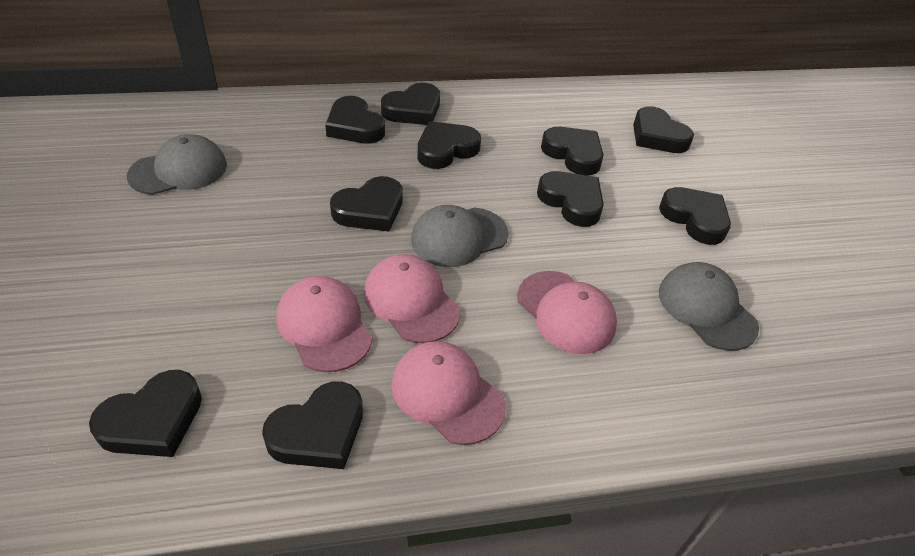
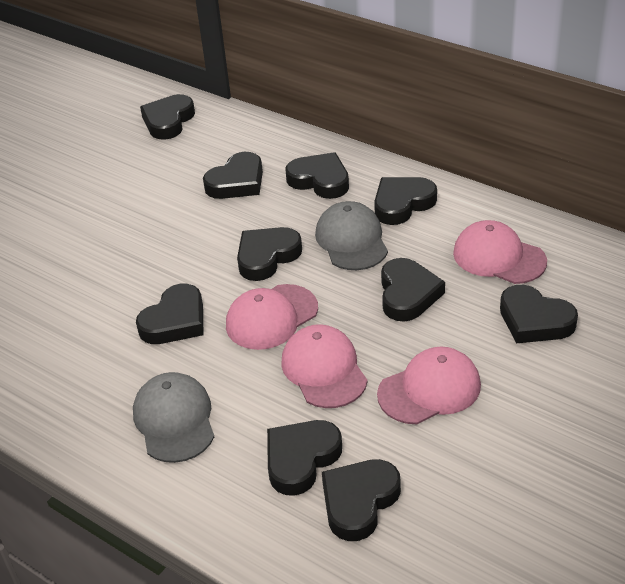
grey cap: [127,134,227,195] [411,205,508,267] [659,262,759,351] = 3 -> [133,372,214,463] [315,201,388,270] = 2

